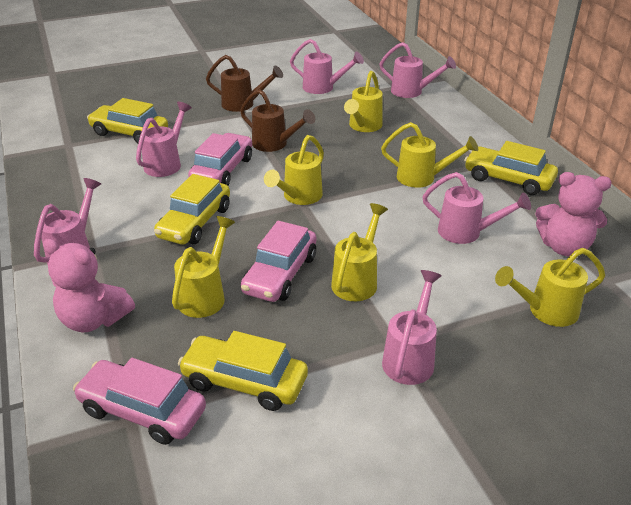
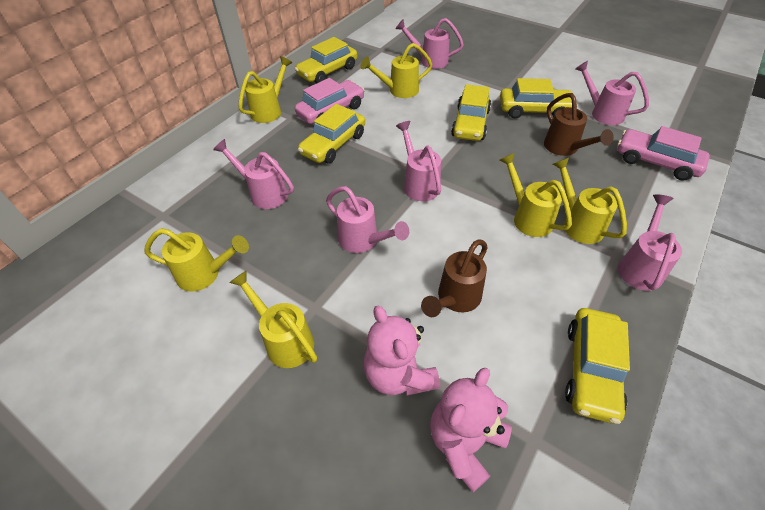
pink car: [73,358,206,445] [188,133,252,185] [241,221,316,302] = 3 -> [295,78,365,124] [618,126,710,181] = 2
yellow car: [87,98,168,143] [154,174,230,244] [178,331,308,411] [464,141,558,195] = 4 -> [295,37,357,83] [298,104,365,164] [451,84,491,141] [500,78,578,118] [565,308,630,424] = 5

